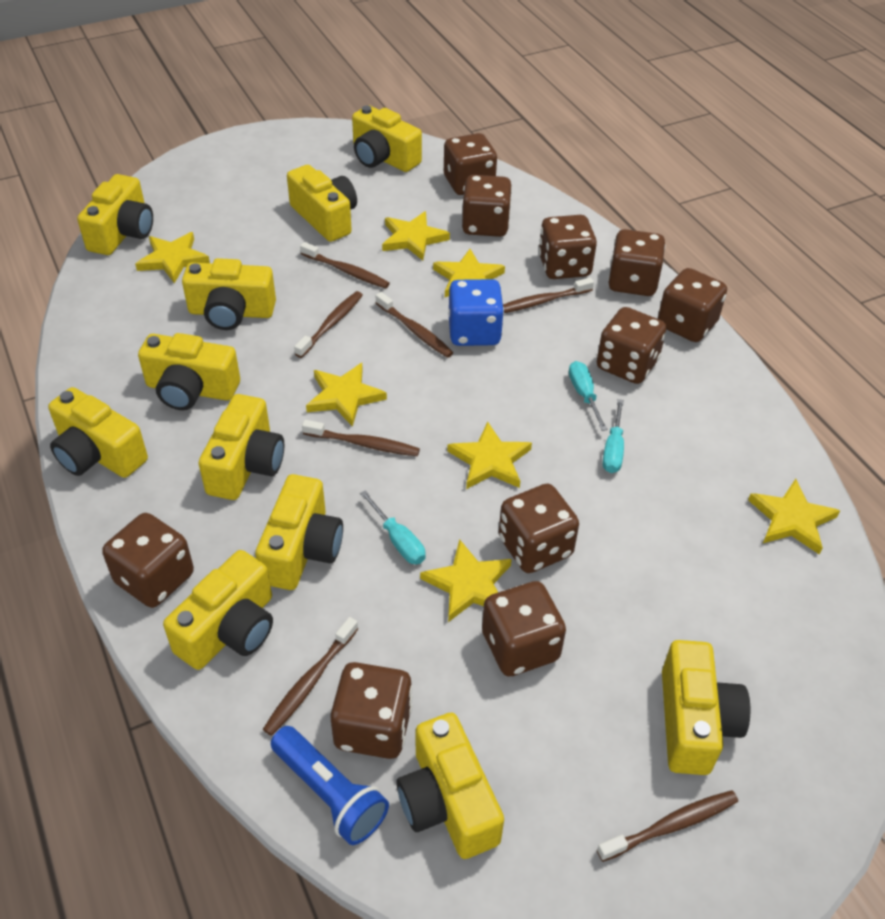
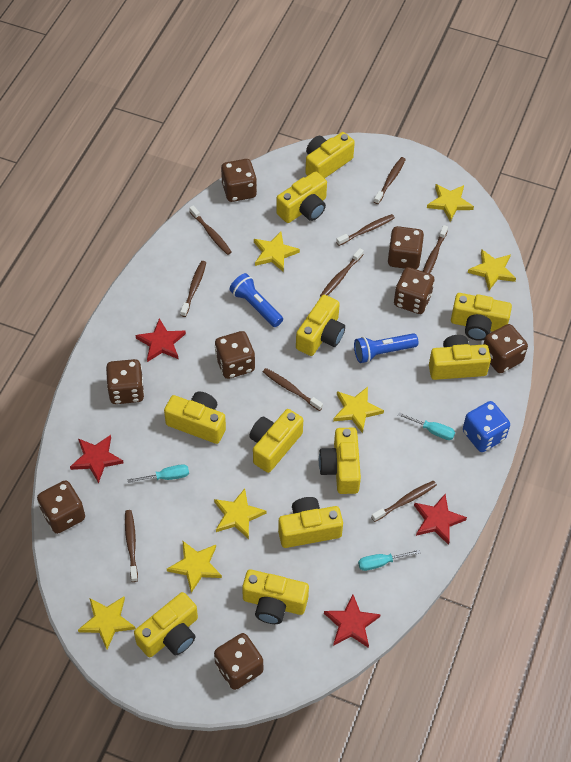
blue flashlight: [271,726,389,845] = 1 -> [230,273,283,327] [354,333,418,363] = 2
brown dice: [102,513,194,608] [330,662,412,759] [444,133,497,195] [462,175,512,237] [482,581,566,676] [499,484,579,573] [539,215,597,279] [597,307,667,384] [608,229,666,296] [658,268,727,342] = 10 -> [37,480,85,534] [106,359,144,404] [214,633,263,690] [215,331,255,379] [221,159,257,202] [387,226,424,269] [394,267,434,314] [483,324,528,373] = 8
brown toothbrush: [263,617,358,736] [294,291,363,358] [300,242,390,288] [302,420,420,456] [376,292,453,358] [503,278,594,313] [597,790,738,862] = 7 -> [125,510,138,582] [180,261,206,317] [189,206,232,255] [263,368,323,411] [320,248,364,297] [336,214,395,246] [371,481,437,522] [374,157,406,204] [423,225,448,274] = 9
red star: none = 0 -> [70,435,123,484] [136,318,186,362] [324,594,381,648] [414,494,467,545] = 4

